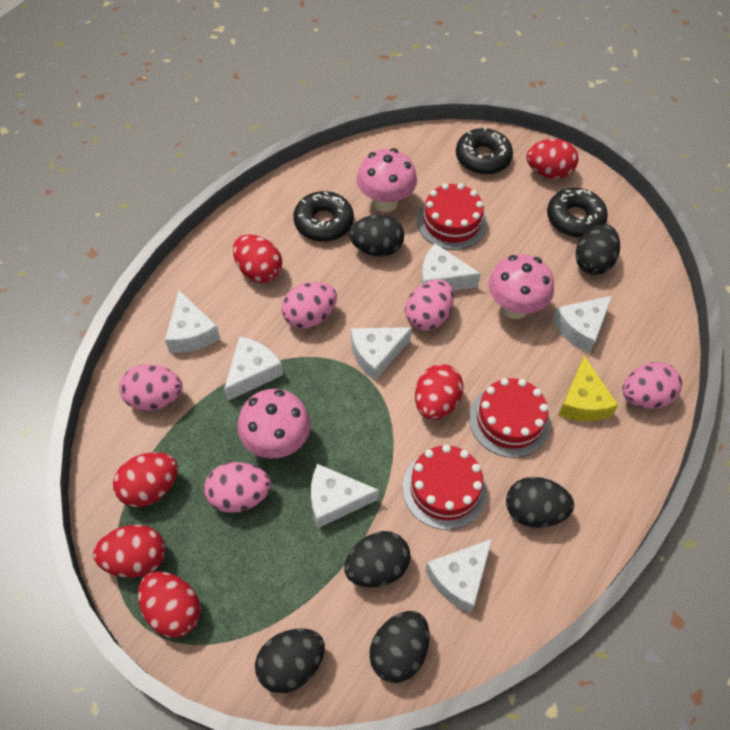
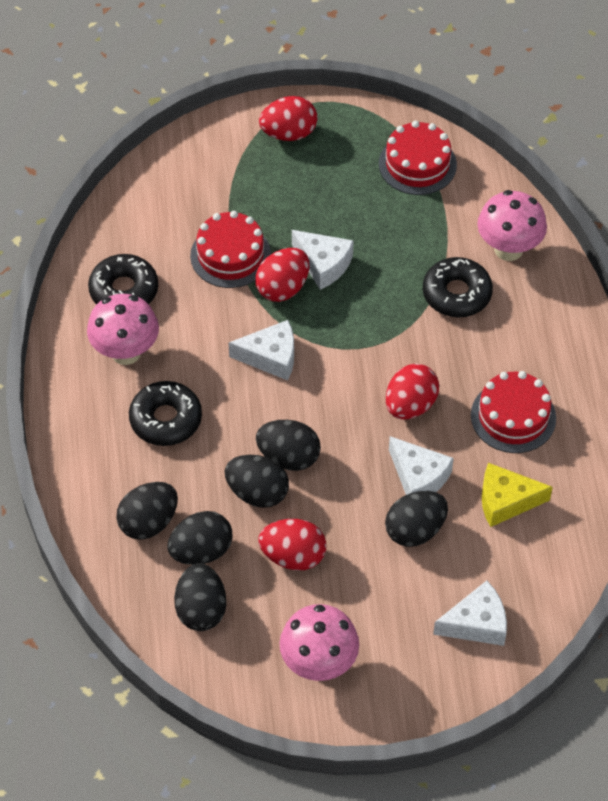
pink egg: [119,364,182,411] [204,462,271,513] [281,282,337,329] [405,279,454,331] [623,362,682,409] = 5 -> none = 0
red egg: [93,525,165,578] [113,452,178,507] [138,571,201,638] [233,234,282,283] [415,364,464,420] [526,139,579,179] = 6 -> [255,248,309,302] [258,519,326,571] [259,96,317,141] [386,364,439,419] = 4
white cheese: [165,290,220,353] [224,336,283,401] [311,464,379,528] [351,327,412,381] [421,244,481,290] [425,539,492,613] [552,296,612,353] = 7 -> [229,320,294,380] [292,230,354,290] [389,436,454,495] [433,580,507,646] = 4

